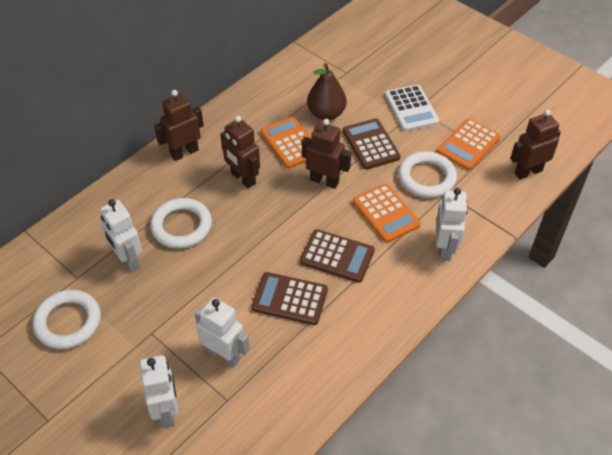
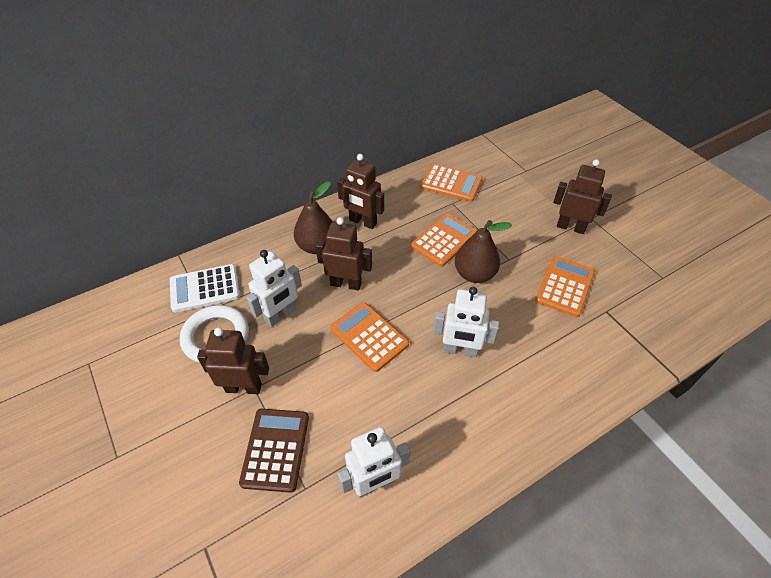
brown calculator: [252,272,328,325] [300,229,375,282] [343,118,400,170] = 3 -> [239,409,309,493] = 1
brown pear: [307,63,346,120] = 1 -> [294,182,333,254] [455,220,512,283] = 2
orange calculator: [261,117,311,169] [353,184,421,243] [437,119,501,170] = 3 -> [330,302,409,372] [411,213,477,267] [420,164,483,202] [535,256,595,317] = 4
white ring: [33,290,101,349] [150,198,212,249] [398,151,457,198] = 3 -> [180,305,249,363] = 1
white robot: [100,199,142,272] [140,355,179,428] [195,297,249,368] [436,188,468,261] = 4 -> [246,250,302,327] [338,427,410,498] [434,287,499,358] = 3

